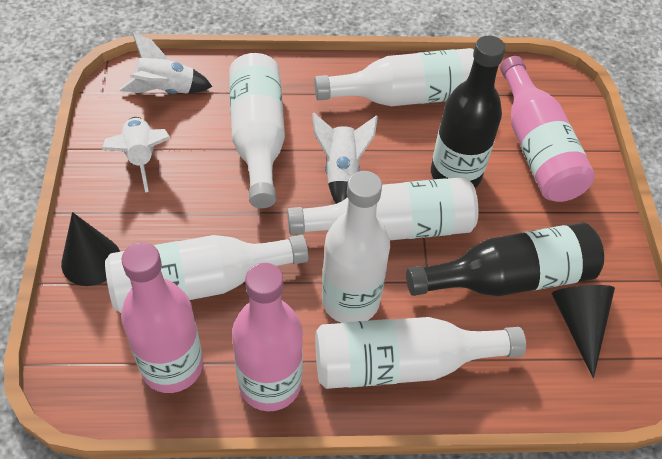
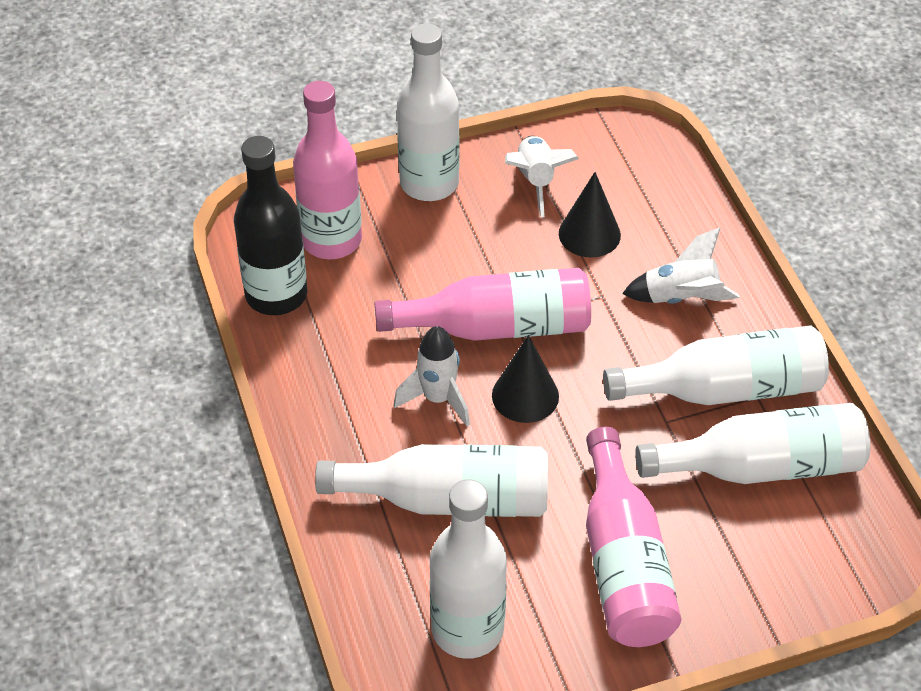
black bottle: [406,223,604,296] [431,36,506,188] = 2 -> [234,136,308,315] = 1
white bottle: [105,235,308,313] [229,53,285,208] [287,177,478,240] [314,48,474,106] [315,317,526,389] [322,171,390,323] = 6 -> [315,444,548,517] [397,23,460,201] [430,479,507,659] [603,325,829,405] [635,403,870,484] = 5

